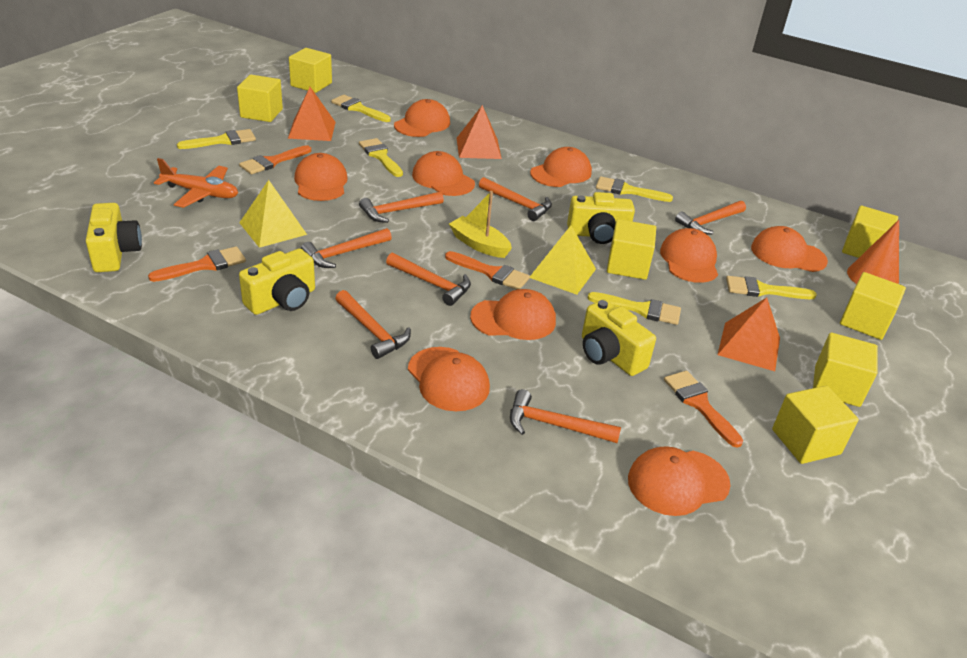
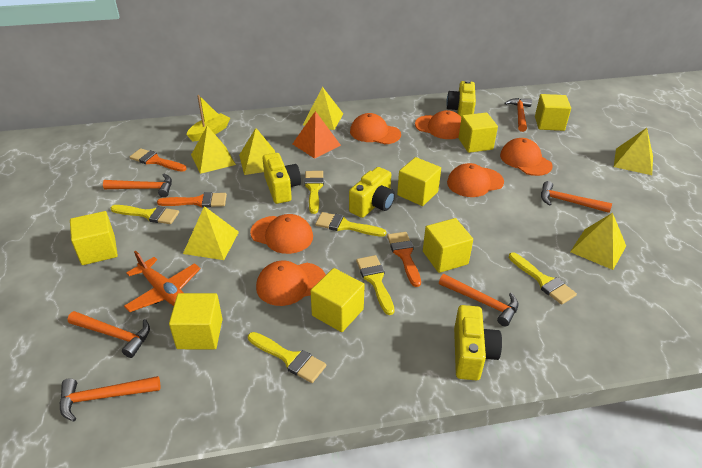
orange brush: [148,246,246,282] [239,145,311,174] [445,251,530,290] [664,371,743,448] = 4 -> [130,148,187,172] [157,192,227,208] [387,232,421,287] = 3
orange cap: [294,153,348,201] [394,99,450,137] [408,347,490,411] [412,151,475,196] [470,289,556,340] [530,147,592,187] [628,446,731,516] [660,228,718,283] [751,226,828,272] = 9 -> [250,214,313,254] [256,260,326,306] [350,113,401,144] [415,110,461,139] [447,163,504,197] [500,138,553,176] = 6
orange cone: [847,220,899,284] = 1 -> none = 0
orange hammer: [301,228,392,268] [335,290,411,359] [359,191,444,223] [386,253,471,306] [479,177,552,221] [510,389,621,443] [675,201,746,234] = 7 -> [59,376,160,421] [67,311,150,358] [103,174,172,197] [439,274,518,326] [504,98,532,132] [541,181,612,213] = 6
orange pyramid: [288,87,336,141] [457,105,502,159] [718,298,780,371] = 3 -> [293,111,341,159] = 1
yellow pyramid: [239,180,307,248] [530,226,596,295] = 2 -> [183,206,239,260] [191,126,236,174] [239,128,275,175] [303,87,343,130] [570,213,626,270] [614,128,653,175] = 6

